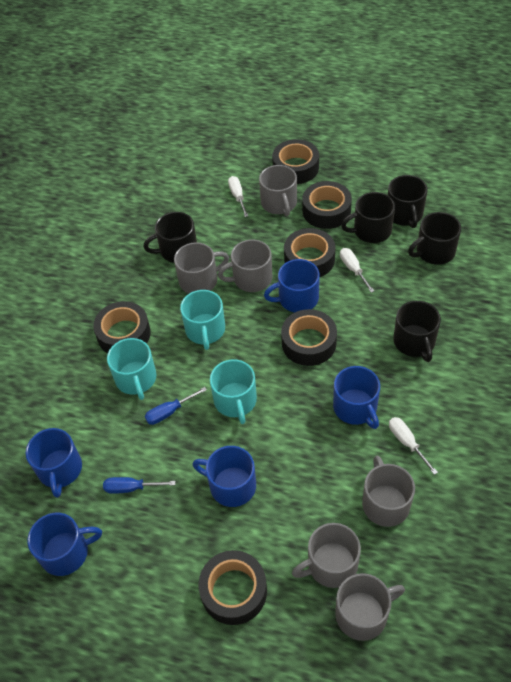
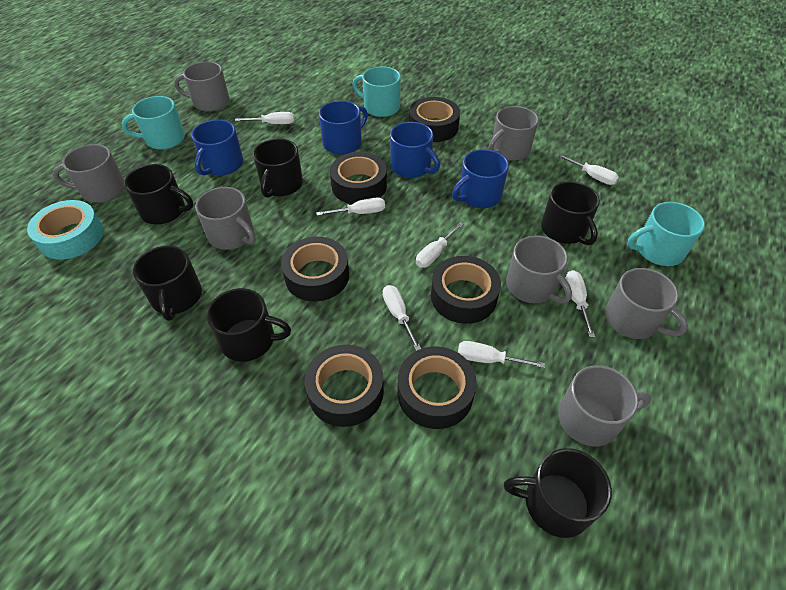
black mug: [144,212,197,263] [341,192,395,243] [388,175,428,228] [393,301,441,362] [408,212,461,265] = 5 -> [124,164,193,224] [133,245,202,321] [207,288,291,362] [253,138,303,198] [504,448,612,538] [541,181,600,245] = 6
blue mug: [26,428,82,498] [27,513,102,576] [192,446,256,507] [264,259,320,312] [333,366,380,429] = 5 -> [191,119,243,176] [319,101,368,155] [390,122,440,178] [452,149,509,208] = 4
blue screwdriver: [103,477,176,494] [145,387,207,425] = 2 -> none = 0
grey mug: [174,242,229,294] [218,239,272,292] [259,165,297,216] [292,523,361,588] [335,573,405,641] [362,455,415,527] = 6 -> [53,144,125,203] [174,61,229,112] [195,187,256,250] [488,106,539,161] [506,235,572,303] [558,365,651,446] [605,268,688,339] = 7
turquoise tape: none = 0 -> [27,200,104,260] = 1
white screwdriver: [228,176,248,217] [340,248,374,293] [389,417,438,475] = 3 -> [235,112,294,124] [316,198,385,216] [383,285,421,351] [416,222,464,268] [458,341,545,368] [557,154,619,185] [565,270,595,338] = 7

